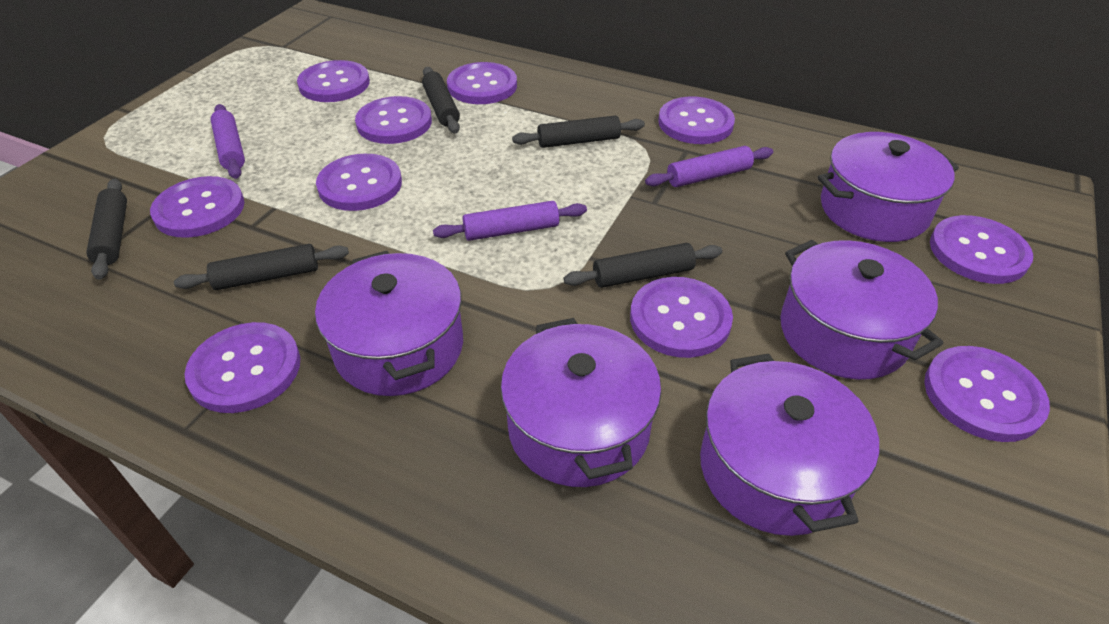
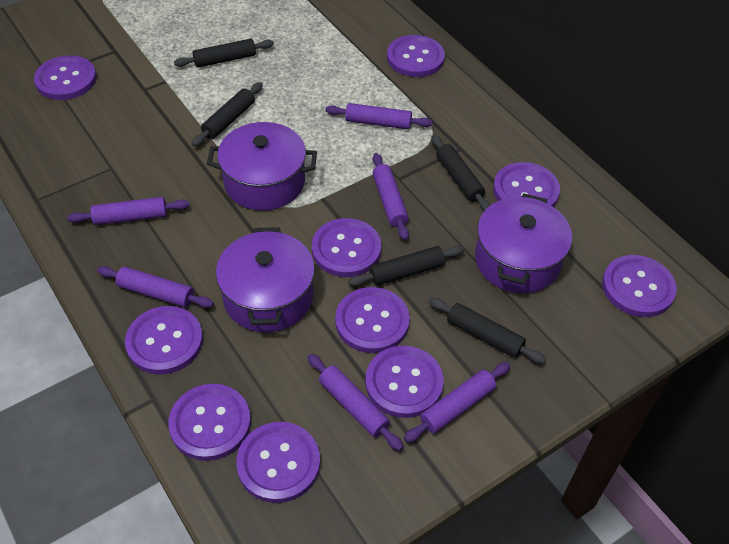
purple pot: [315,251,463,396] [501,318,661,487] [700,354,879,536] [780,240,943,380] [817,132,959,242] = 5 -> [207,122,317,211] [216,227,315,333] [475,193,572,293] = 3
purple rolling pin: [211,104,245,179] [433,201,587,241] [645,146,773,187] = 3 -> [67,197,190,225] [97,266,214,308] [308,354,403,451] [325,103,433,129] [372,153,409,240] [404,362,510,443] = 6

